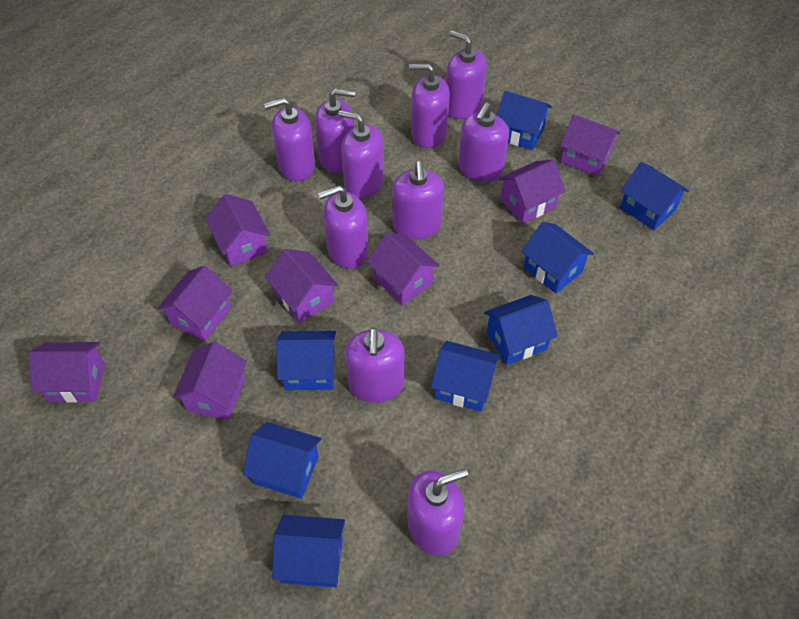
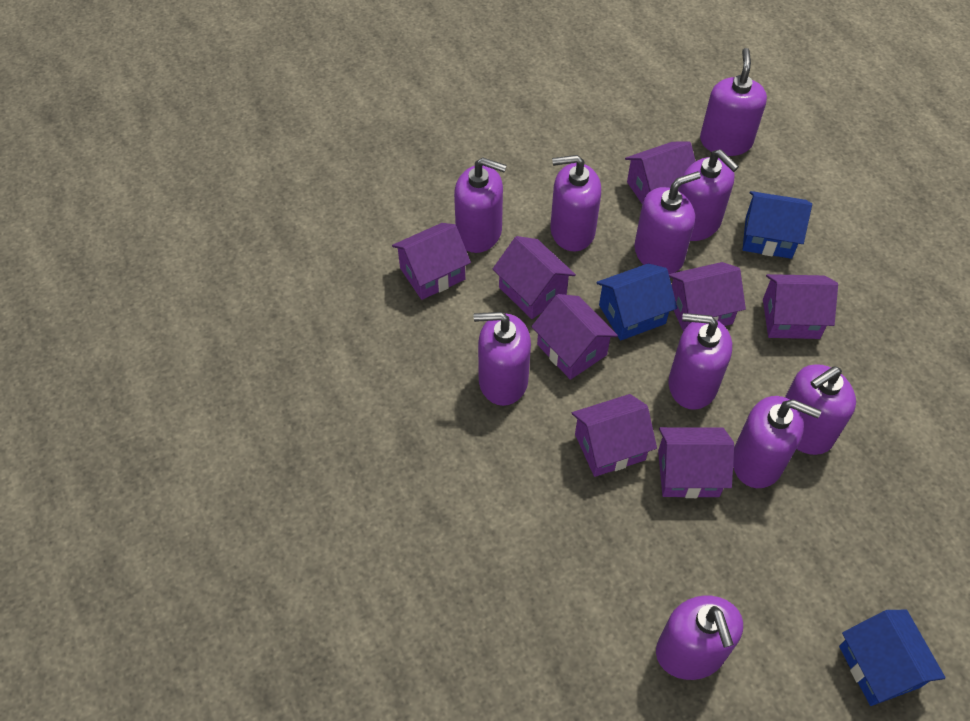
blue house: [243,422,321,499] [272,515,345,587] [276,331,336,390] [431,341,500,412] [484,295,558,365] [496,91,552,150] [521,222,594,293] [620,162,689,230] = 8 -> [596,263,677,341] [743,191,812,259] [839,610,946,706] = 3

